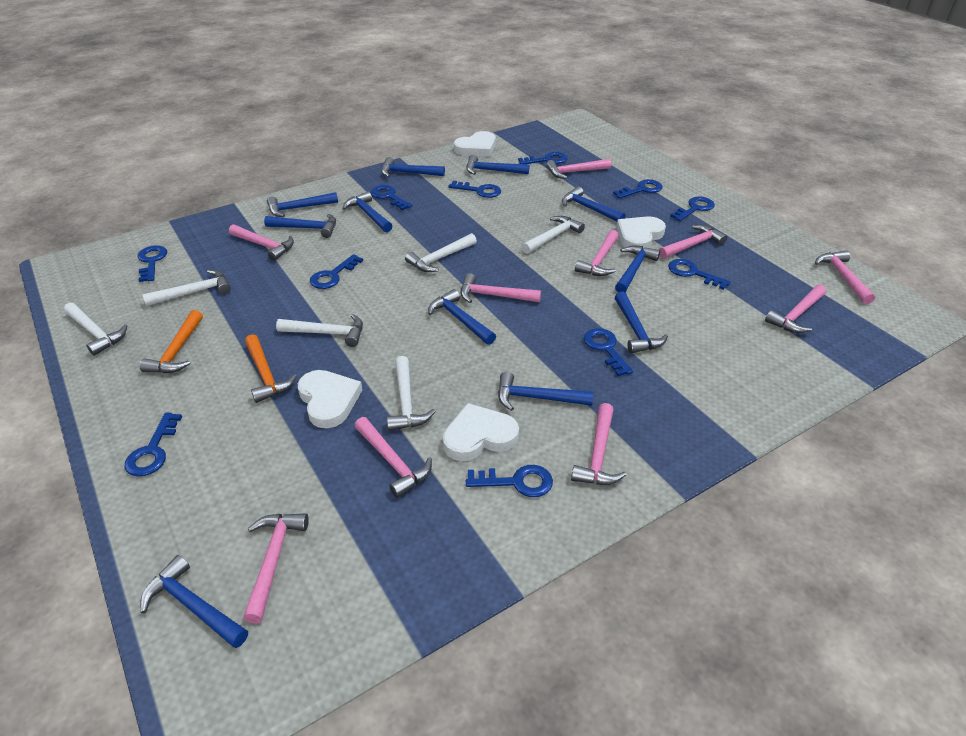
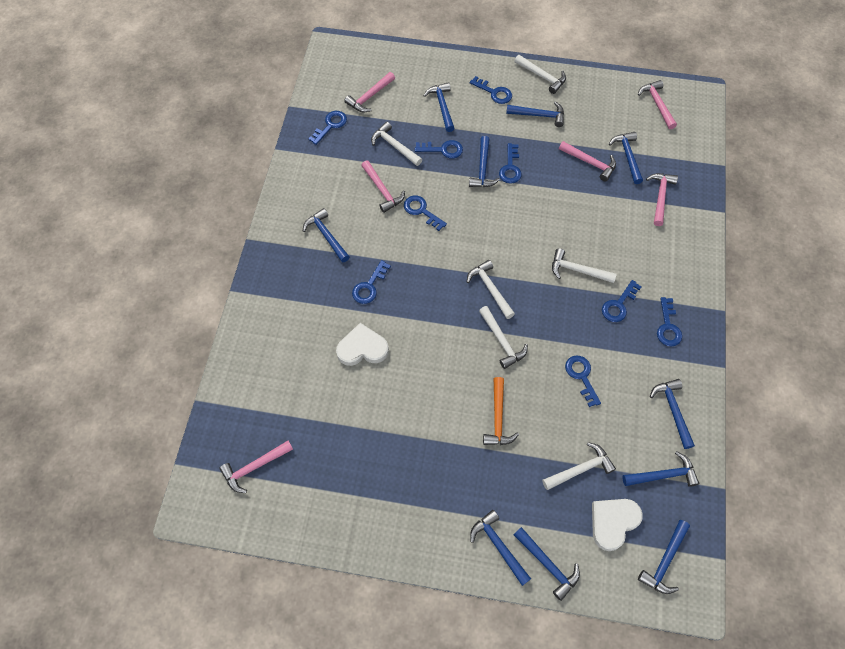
blue hammer: [140,555,248,648] [264,214,336,238] [267,192,338,217] [342,191,392,232] [381,157,445,177] [428,289,496,345] [466,155,529,175] [498,371,593,411] [562,186,625,221] [615,245,660,293] [615,292,668,353] = 11 -> [303,208,350,262] [423,82,455,132] [469,136,500,187] [470,510,531,586] [506,101,564,127] [514,527,580,601] [609,132,643,184] [622,451,699,487] [638,520,690,594] [650,379,695,449] = 10
blue key: [125,413,182,477] [137,245,167,282] [310,254,363,289] [371,185,412,210] [448,181,501,198] [466,465,553,497] [518,152,568,164] [584,328,633,376] [613,179,663,199] [668,259,731,290] [670,196,715,221] = 11 -> [308,111,347,145] [352,260,391,304] [404,195,447,231] [415,140,463,158] [470,76,512,104] [499,143,522,184] [565,355,601,407] [602,280,642,322] [657,297,682,347] = 9
orange hammer: [140,310,203,373] [245,334,297,403] = 2 -> [483,377,519,445] = 1
pink hammer: [229,224,294,261] [243,513,309,623] [355,417,432,498] [461,273,541,303] [546,159,611,179] [571,403,626,485] [575,230,619,276] [659,225,727,259] [765,285,826,333] [815,250,875,304] = 10 -> [219,441,293,493] [344,72,395,112] [361,160,405,213] [559,141,616,182] [638,80,677,129] [646,173,678,226] = 6
white heart: [298,370,362,428] [443,403,519,461] [454,131,496,156] [616,216,666,249] = 4 -> [336,323,389,366] [592,499,643,551] = 2

